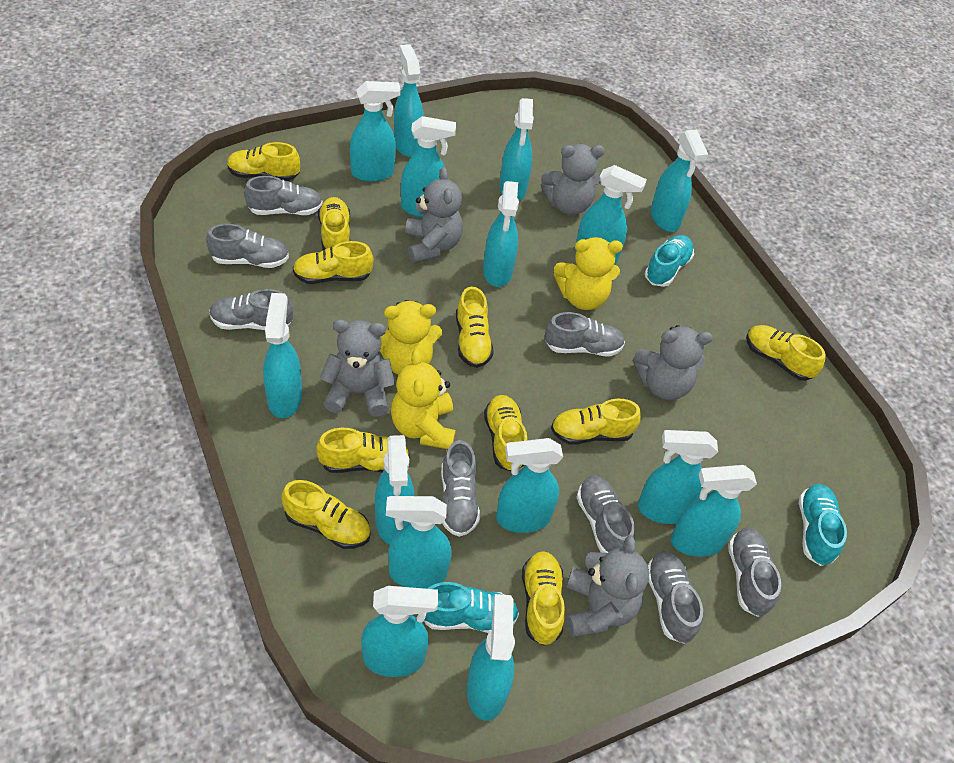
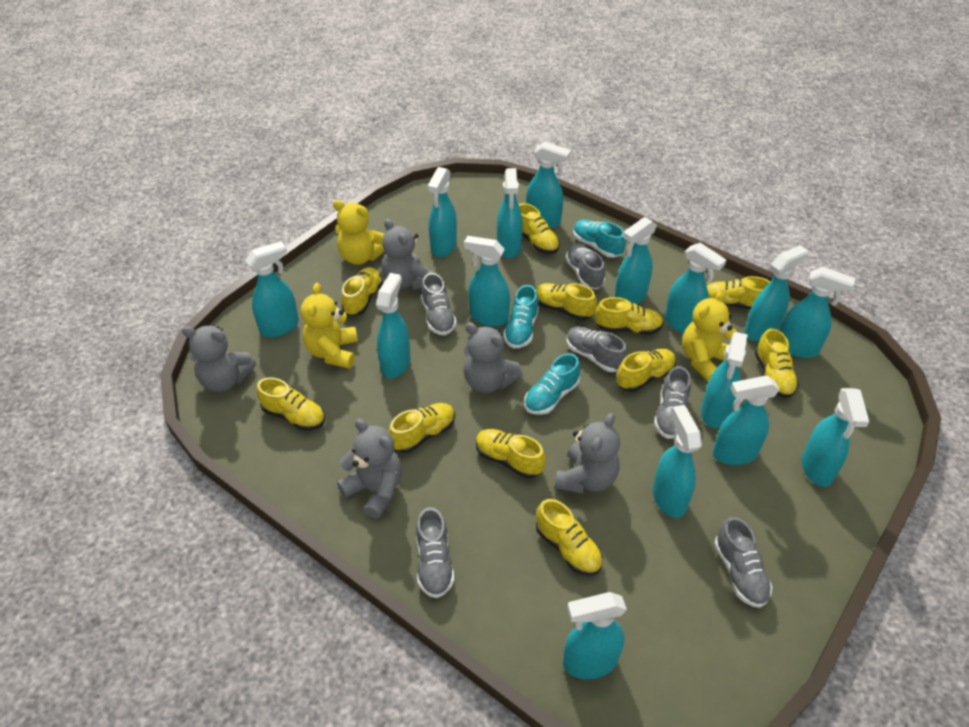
grey shoe: [206,224,289,268] [209,289,293,330] [244,176,323,215] [441,440,480,537] [545,312,625,357] [577,476,635,553] [648,551,703,644] [728,527,781,617] = 8 -> [416,507,455,598] [421,273,457,336] [565,243,605,290] [567,326,628,372] [654,366,691,439] [714,517,772,608] = 6
yellow shoe: [227,142,300,181] [281,480,371,549] [293,241,373,284] [316,428,410,473] [318,197,350,250] [456,286,494,368] [484,395,528,471] [522,551,565,646] [551,399,641,445] [746,325,826,381] = 10 -> [257,377,325,431] [341,267,382,316] [388,403,455,453] [476,429,546,478] [519,203,560,254] [536,283,597,320] [536,499,603,576] [595,297,663,335] [616,349,676,392] [707,276,770,310] [755,328,799,398] = 11

